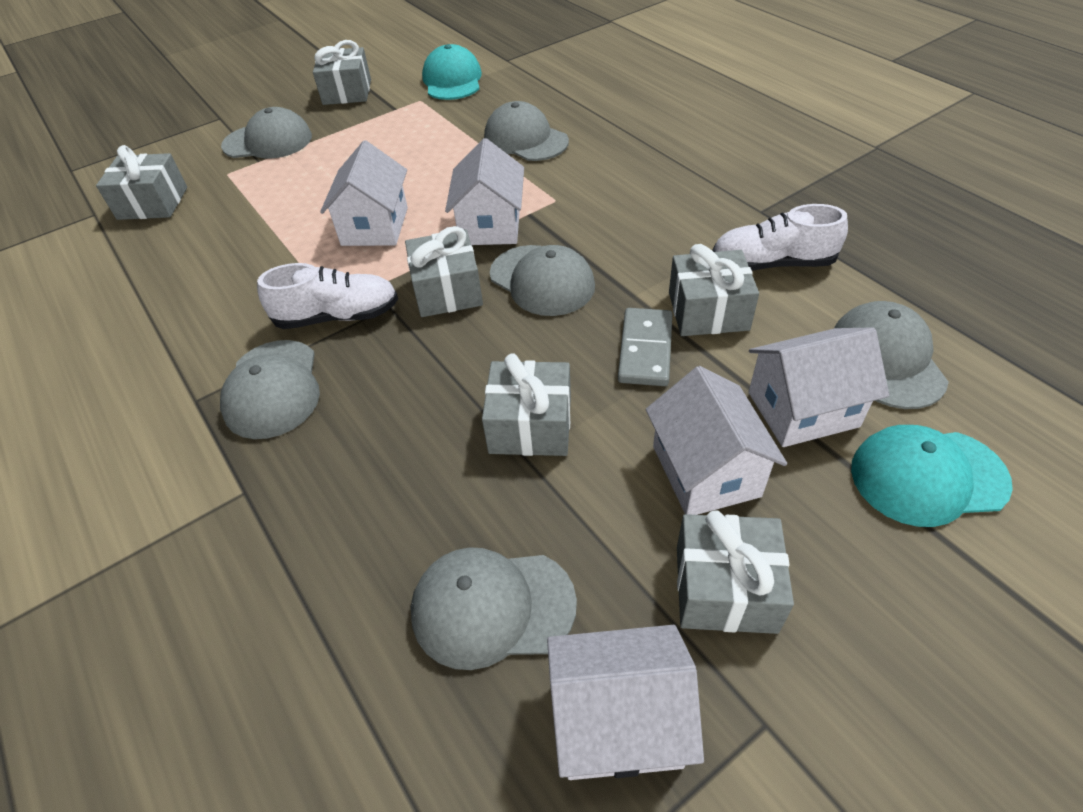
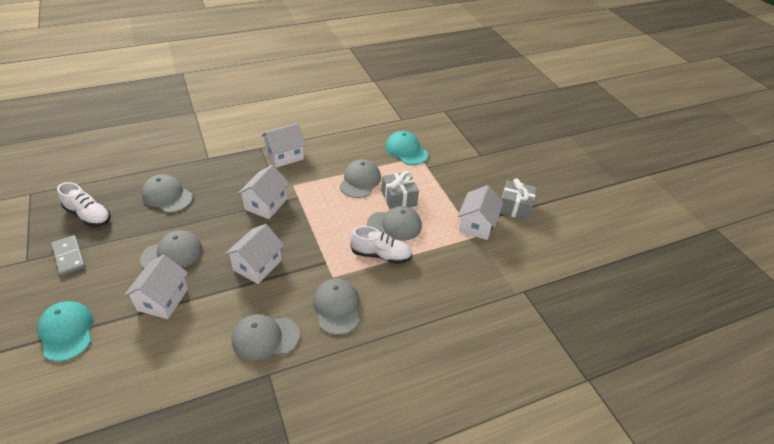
grey gift: [96,145,187,220] [313,40,371,105] [405,226,483,317] [482,354,571,456] [669,244,759,336] [677,510,794,634] = 6 -> [382,171,419,209] [500,178,536,220] = 2

